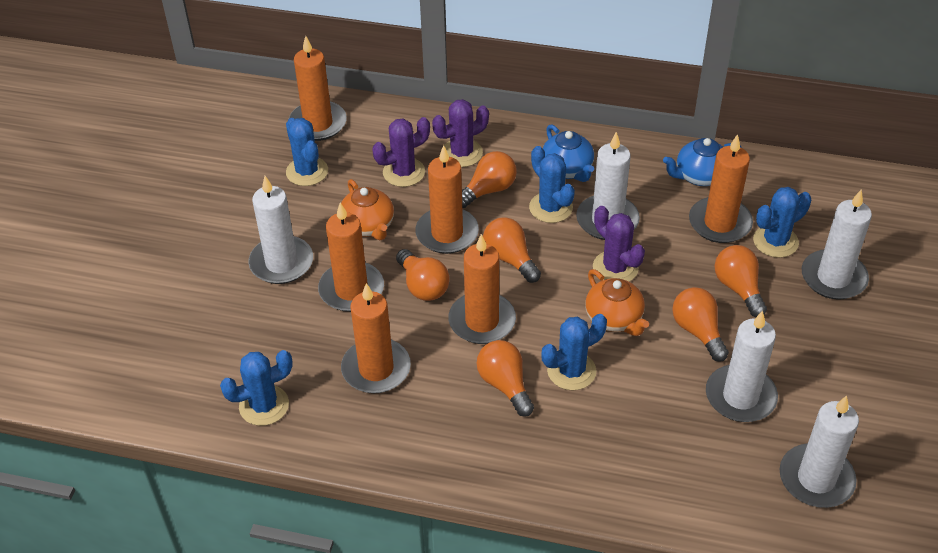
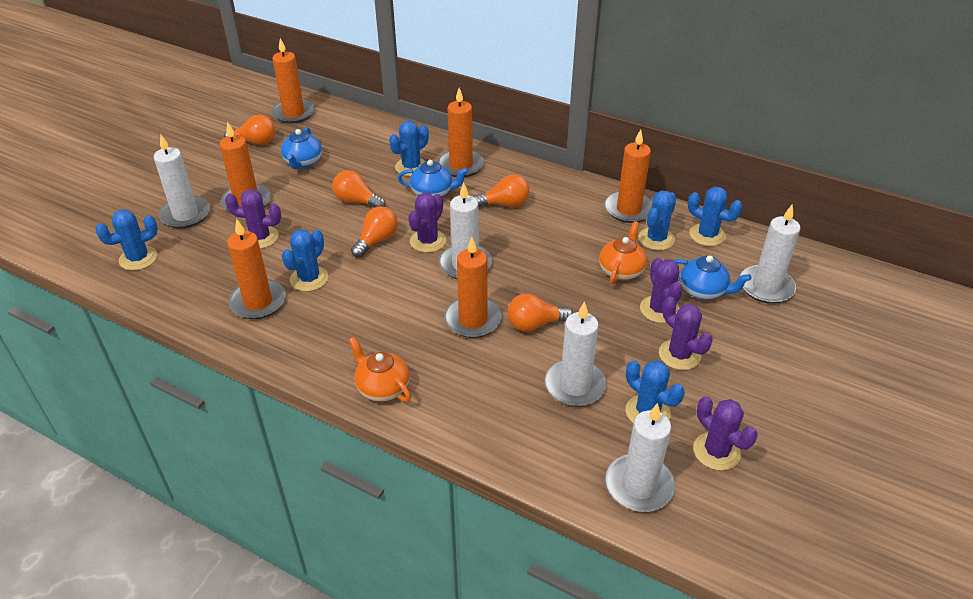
blue cactus: [220,350,293,426] [286,118,328,186] [529,146,575,223] [541,314,607,390] [753,187,811,258] = 5 -> [95,209,158,271] [282,229,328,291] [389,121,429,176] [626,360,685,424] [638,190,676,250] [688,187,743,246] = 6
blue teapot: [543,124,594,182] [663,138,741,186] = 2 -> [281,127,322,169] [398,160,468,197] [673,256,751,300] = 3
orange light bulb: [396,249,450,301] [462,151,517,208] [477,340,534,417] [483,217,541,283] [672,287,729,362] [714,245,767,317] = 6 -> [224,115,275,145] [332,170,385,208] [351,206,398,258] [473,174,530,207] [507,294,573,332] = 5
purple cactus: [372,117,430,187] [432,99,489,167] [593,206,645,282] = 3 -> [225,189,281,249] [408,193,446,253] [640,258,682,323] [659,297,712,370] [693,397,758,471] = 5

